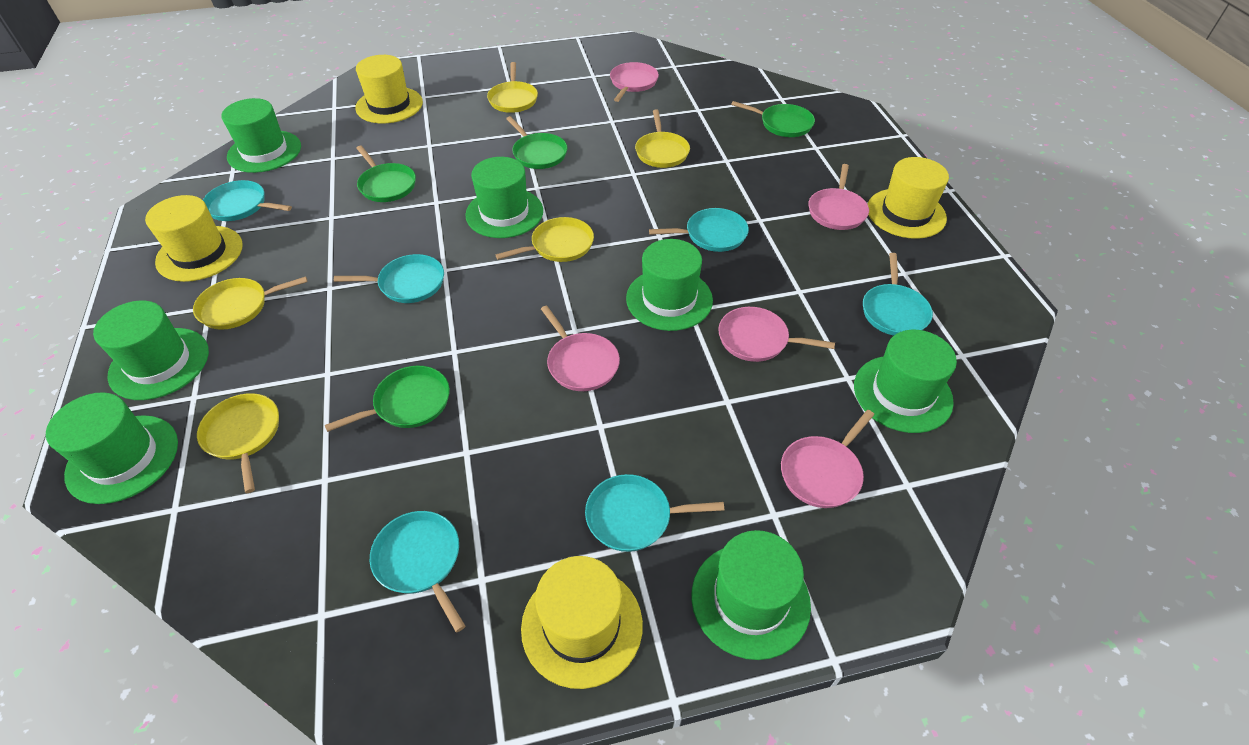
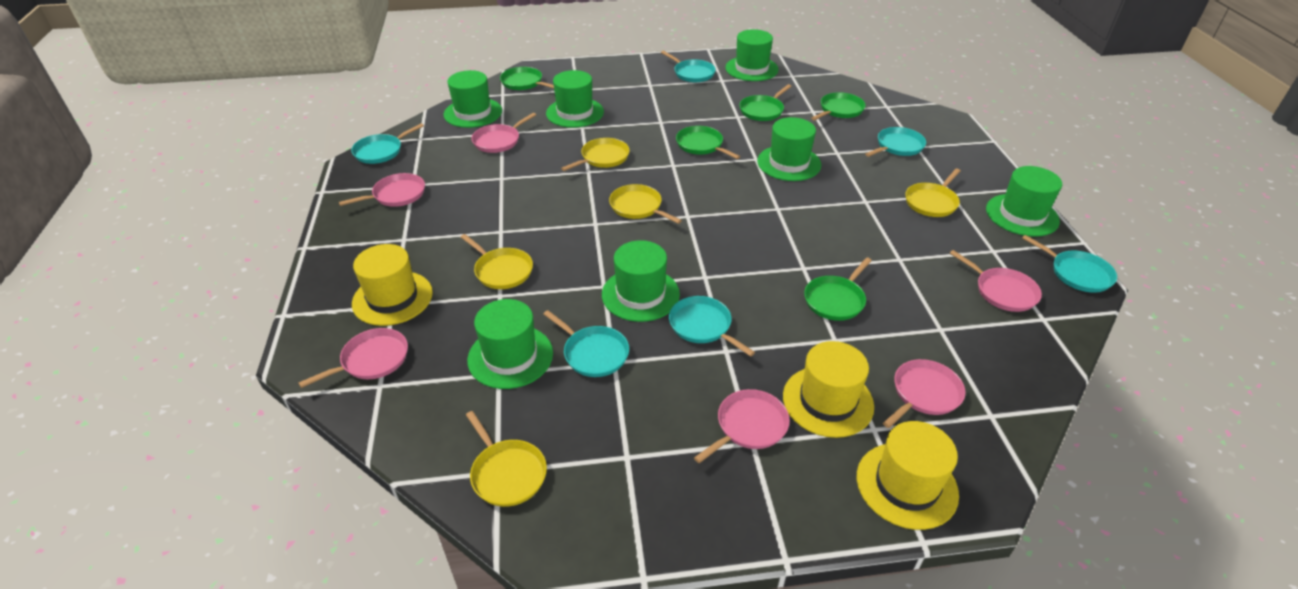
green pan: [325,366,450,432] [356,146,416,202] [506,116,568,169] [731,101,815,137] = 4 -> [500,67,554,90] [676,126,740,159] [739,84,792,121] [804,257,872,321] [811,92,866,120] = 5
pink pan: [541,306,620,391] [610,62,659,102] [718,307,835,362] [781,410,874,508] [808,164,869,230] = 5 -> [299,328,408,388] [339,173,425,207] [471,113,536,153] [694,389,790,463] [883,359,966,428] [950,250,1042,312] = 6
yellow hat: [145,195,243,282] [355,55,423,123] [521,556,643,689] [868,157,949,239] = 4 -> [352,244,433,326] [783,341,874,438] [857,421,959,530] = 3

